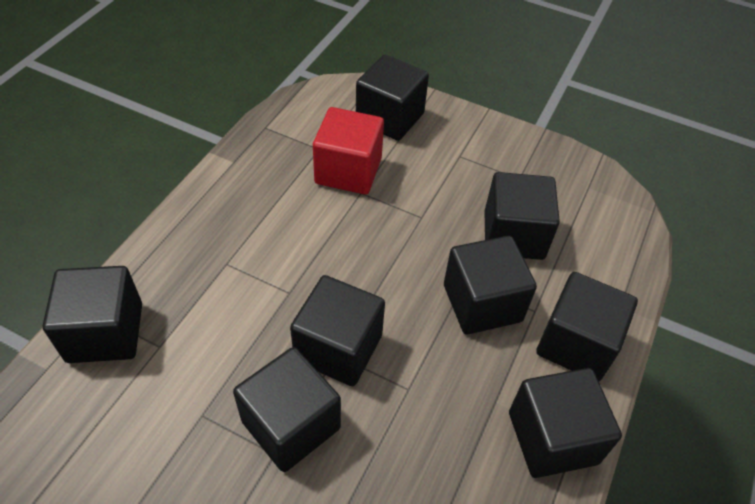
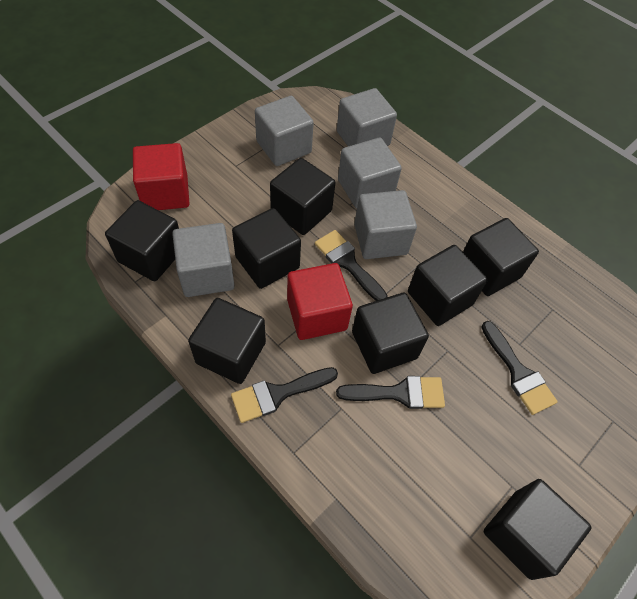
black brush: none = 0 -> [231,367,338,423] [315,230,388,301] [336,376,445,409] [481,321,558,415] = 4
grey cube: none = 0 -> [172,223,235,297] [255,96,314,166] [337,88,397,146] [338,138,402,209] [354,190,417,259] = 5
red cube: [313,107,384,195] = 1 -> [133,143,190,210] [287,263,353,340] = 2

